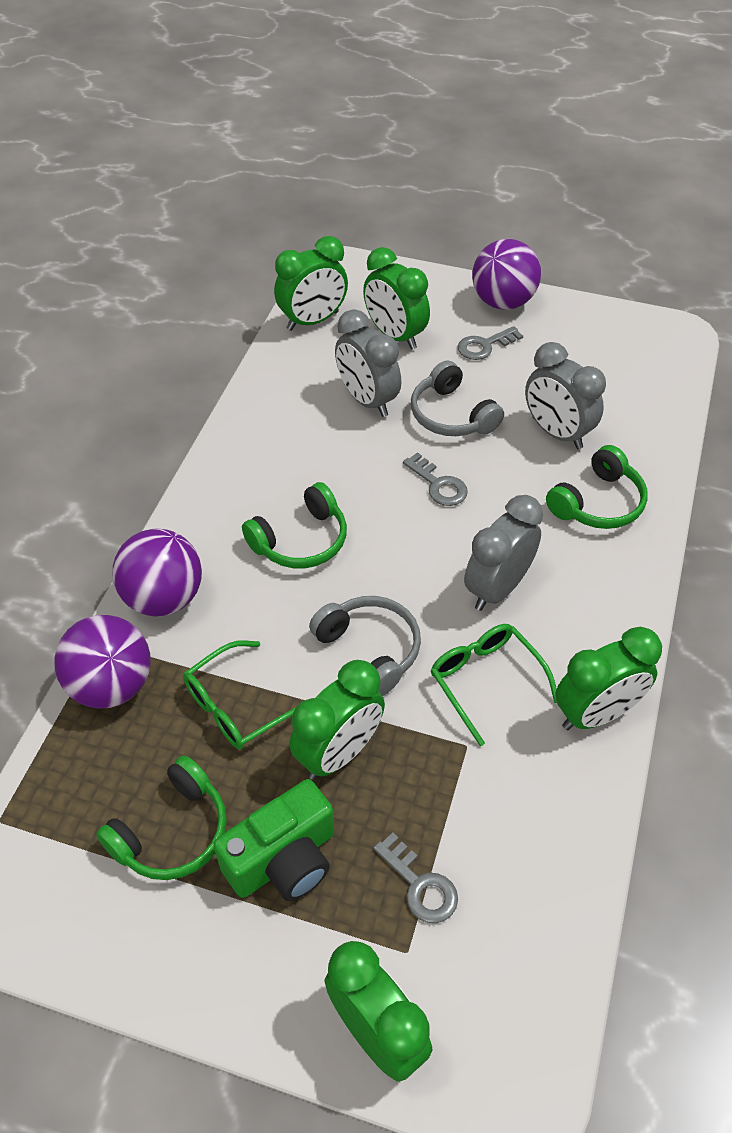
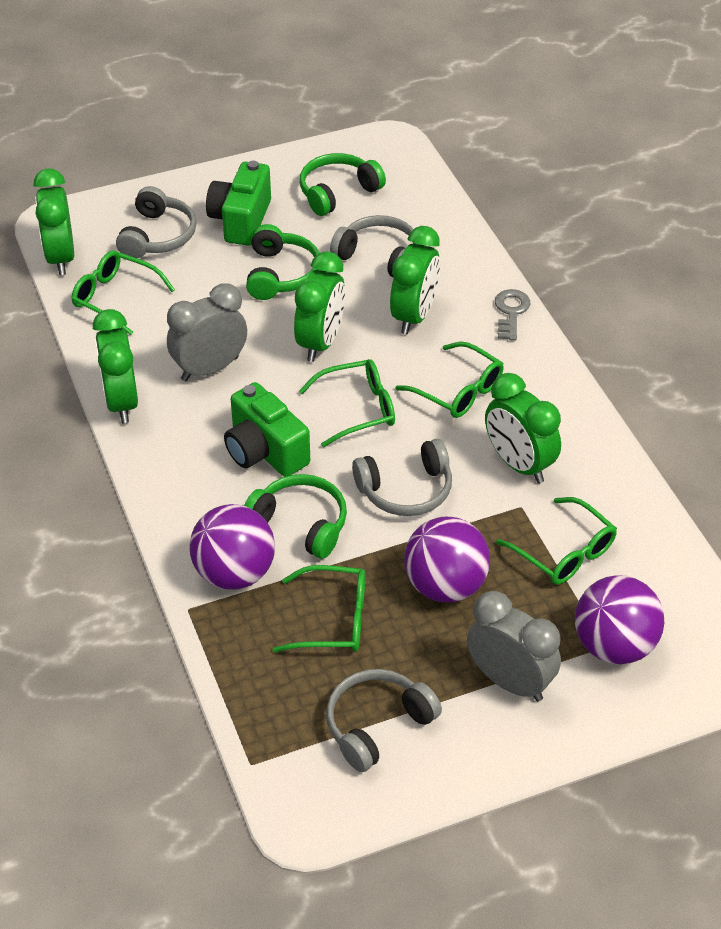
green camera: [213,779,334,901] = 1 -> [206,161,271,246] [224,382,310,477] = 2
green glasses: [183,640,295,749] [430,624,557,746] = 2 -> [72,250,175,335] [272,565,365,652] [299,359,395,447] [396,342,504,418] [496,497,617,585] = 5
grey clock: [335,309,401,417] [464,495,543,611] [525,342,606,449] = 3 -> [167,283,247,381] [467,591,561,702] = 2
grey headphones: [309,596,421,696] [411,360,504,436] = 2 -> [116,186,196,258] [326,669,442,772] [330,215,414,277] [352,439,452,516] = 4
grey key: [373,832,458,923] [403,452,468,506] [457,326,523,360] = 3 -> [495,289,530,341] = 1

